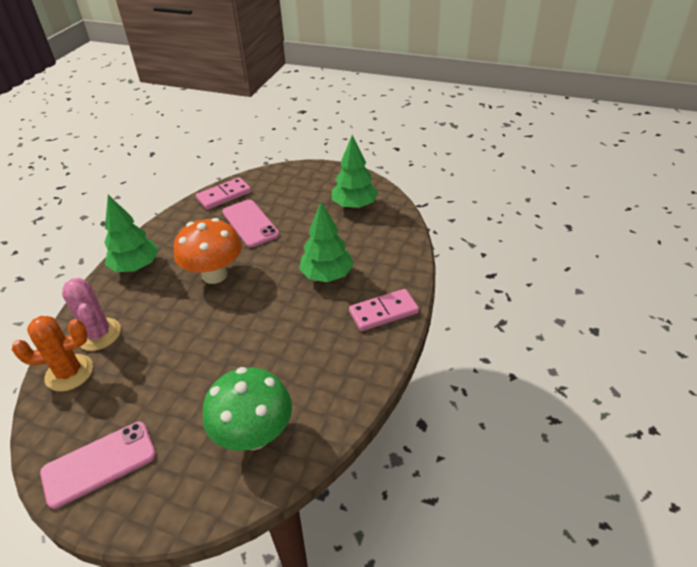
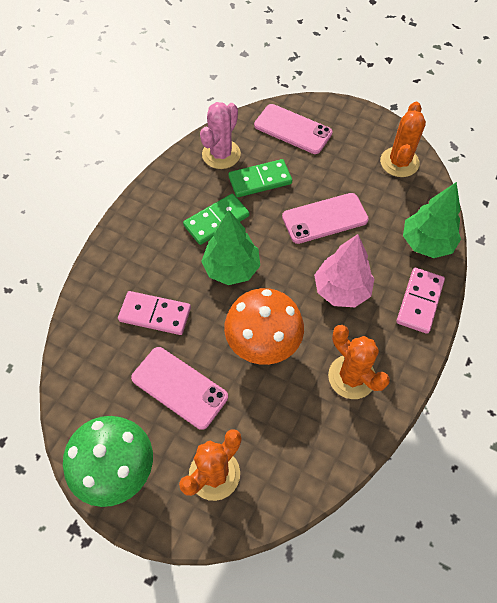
green domino: none = 0 -> [183,194,249,245] [228,159,292,197] = 2
green tree: [104,195,159,272] [299,202,354,282] [332,135,378,209] = 3 -> [201,210,260,285] [403,182,461,258] = 2
orange cactus: [12,316,93,392] = 1 -> [179,429,241,501] [328,325,390,399] [380,102,426,177] = 3
pink phone: [40,422,156,509] [222,200,280,247] = 2 -> [131,347,228,430] [254,104,333,154] [282,193,369,244] = 3
pink tree: none = 0 -> [314,234,374,307] = 1

